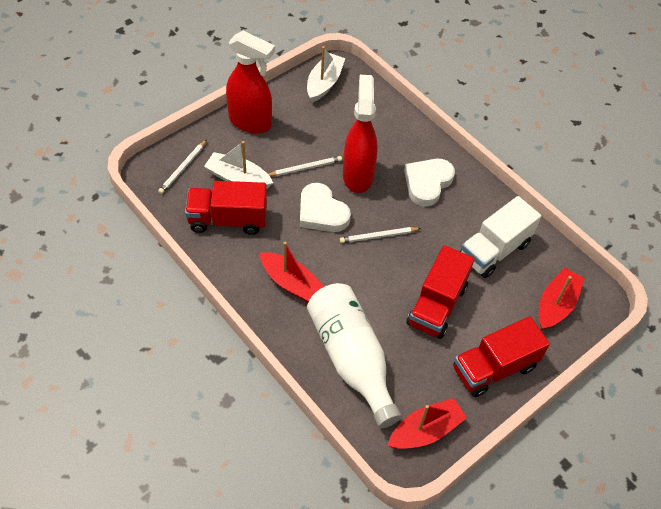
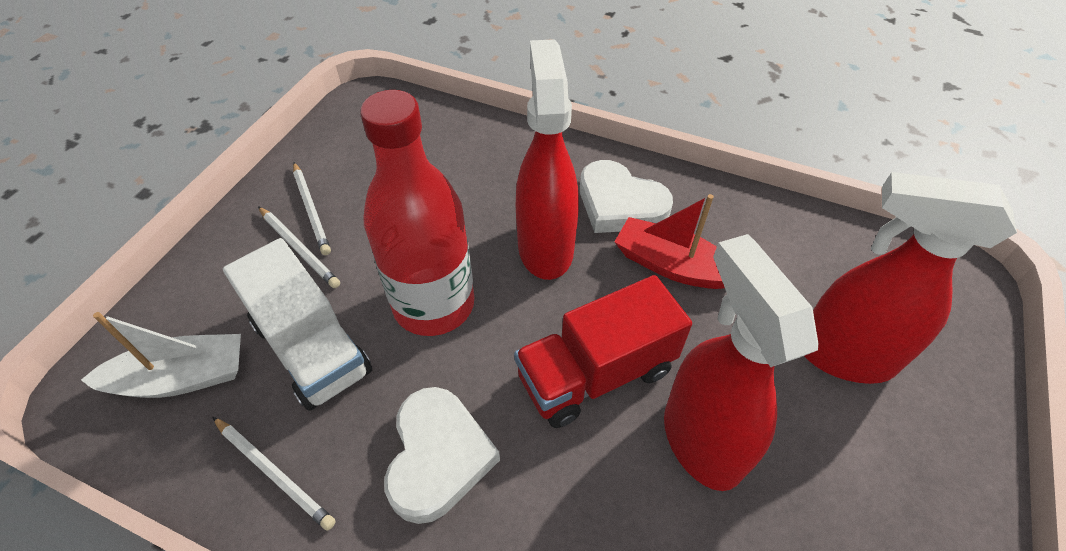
red boat: [260,242,325,303] [388,398,467,449] [539,268,585,330] = 3 -> [614,194,725,289] = 1
red bottle: none = 0 -> [360,90,474,336] = 1
red spray bottle: [226,31,275,134] [343,75,378,193] = 2 -> [516,39,579,280] [664,234,818,491] [805,172,1017,384] = 3
red truck: [185,181,267,235] [406,245,474,339] [453,316,550,397] = 3 -> [514,275,692,428] = 1
white boat: [204,141,273,189] [307,46,345,103] = 2 -> [81,312,241,398] = 1
white bottle: [307,283,402,428] = 1 -> none = 0

